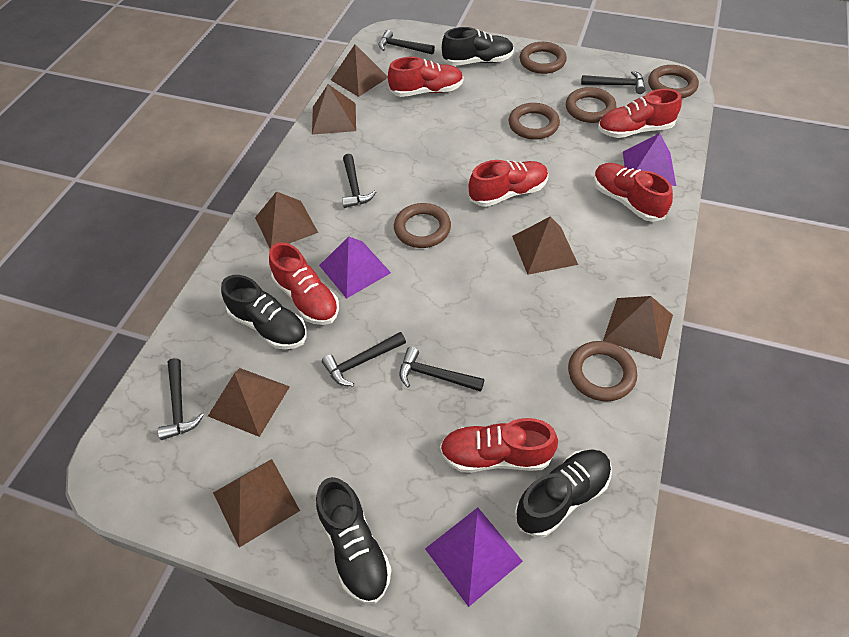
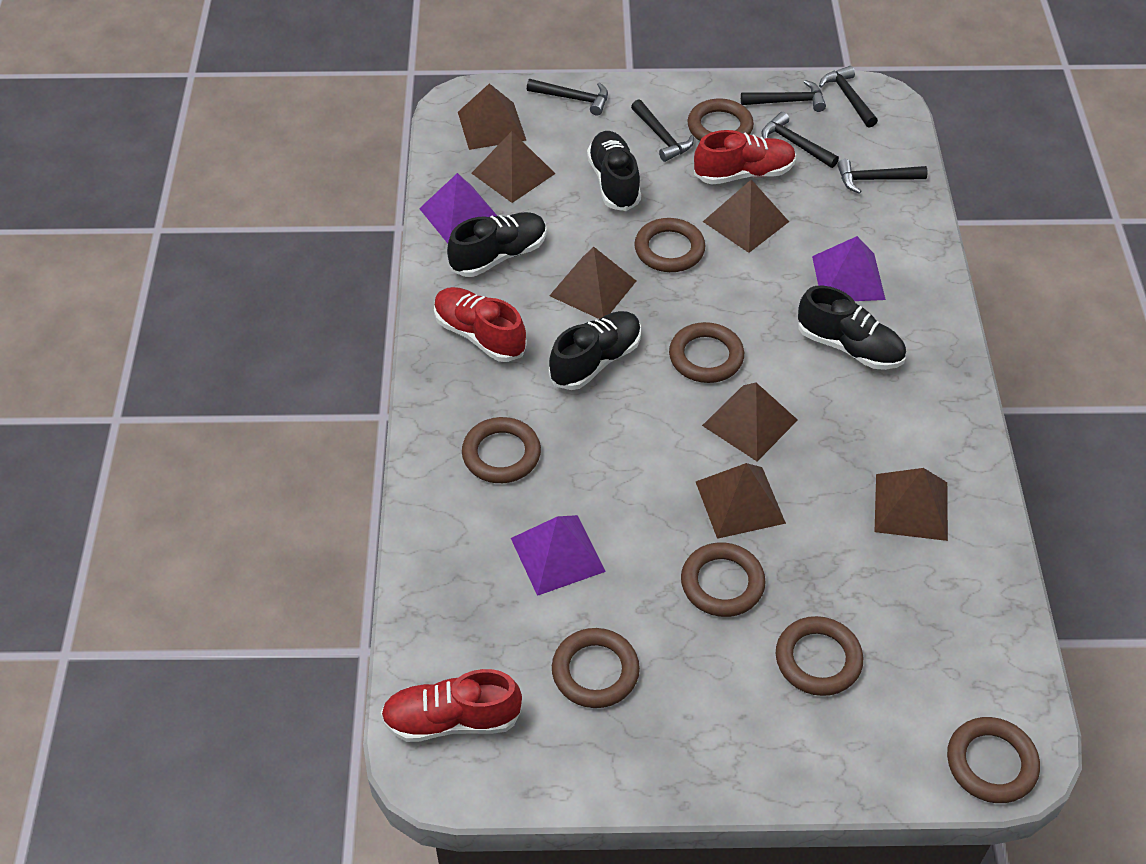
brown ring: [394,203,451,248] [509,103,560,140] [520,42,567,74] [566,87,616,123] [568,341,637,401] [648,65,699,99] = 6 -> [462,417,541,483] [552,628,640,708] [634,218,706,272] [669,322,744,383] [681,542,766,617] [687,99,754,141] [776,616,863,696] [947,717,1040,803] = 8
red shoe: [269,242,339,325] [388,57,464,97] [440,418,558,473] [469,160,548,207] [594,163,673,222] [598,89,682,138] = 6 -> [381,669,522,742] [434,287,527,362] [694,130,796,185] = 3

